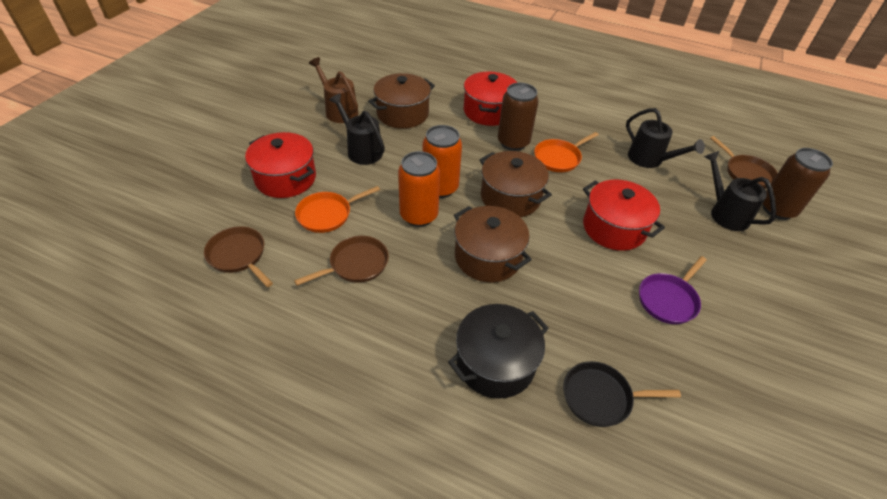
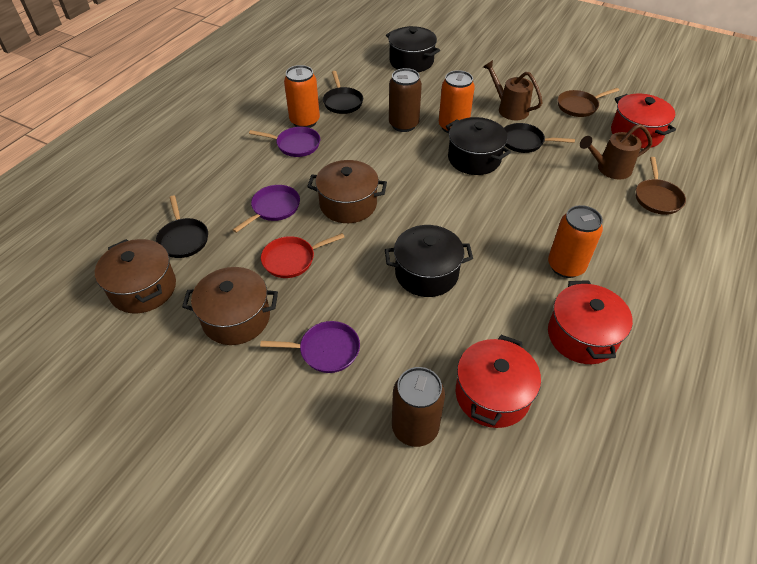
black pan: [563,361,681,427] = 1 -> [156,195,208,258] [323,71,363,114] [504,123,575,153] = 3
black pot: [448,304,549,399] = 1 -> [385,225,473,297] [386,26,440,72] [446,117,511,175] = 3
black watering can: [329,93,385,165] [626,108,705,168] [704,151,776,231] = 3 -> none = 0
brown pan: [204,226,273,287] [294,236,389,286] [710,136,778,189] = 3 -> [558,88,619,117] [636,157,686,215] = 2
brown watering can: [309,57,358,123] = 1 -> [483,60,543,120] [580,124,652,180] = 2
orange can: [398,151,440,227] [423,125,462,198] = 2 -> [284,65,320,128] [439,70,475,133] [548,205,603,278] = 3
orange pan: [295,186,380,233] [534,132,599,172] = 2 -> none = 0
purple pan: [639,256,707,324] = 1 -> [233,185,300,233] [249,127,320,157] [260,321,360,373] = 3
red pan: none = 0 -> [261,233,345,278] = 1

